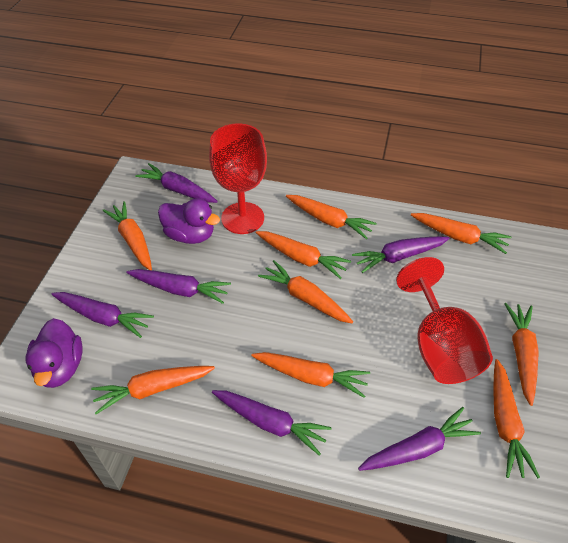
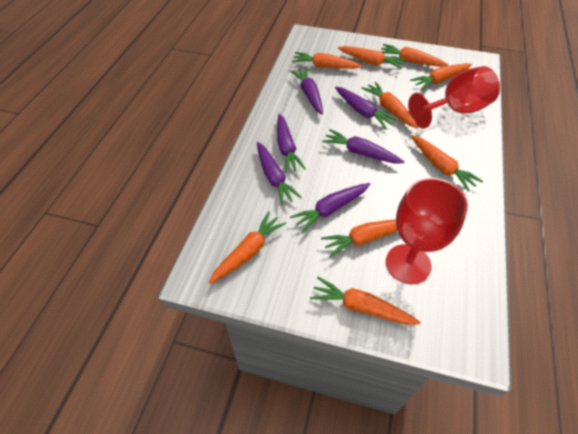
purple duck: [25,318,82,388] [158,198,220,244] = 2 -> none = 0

